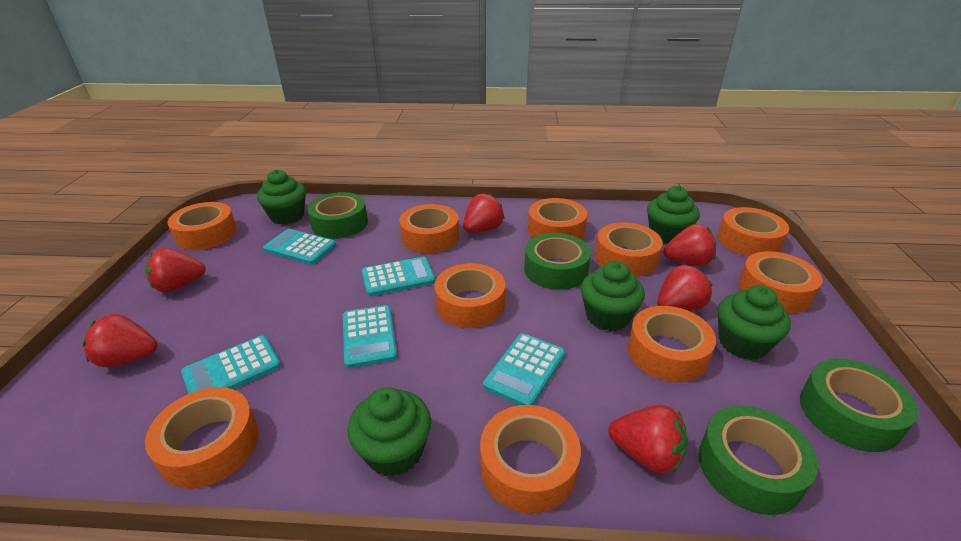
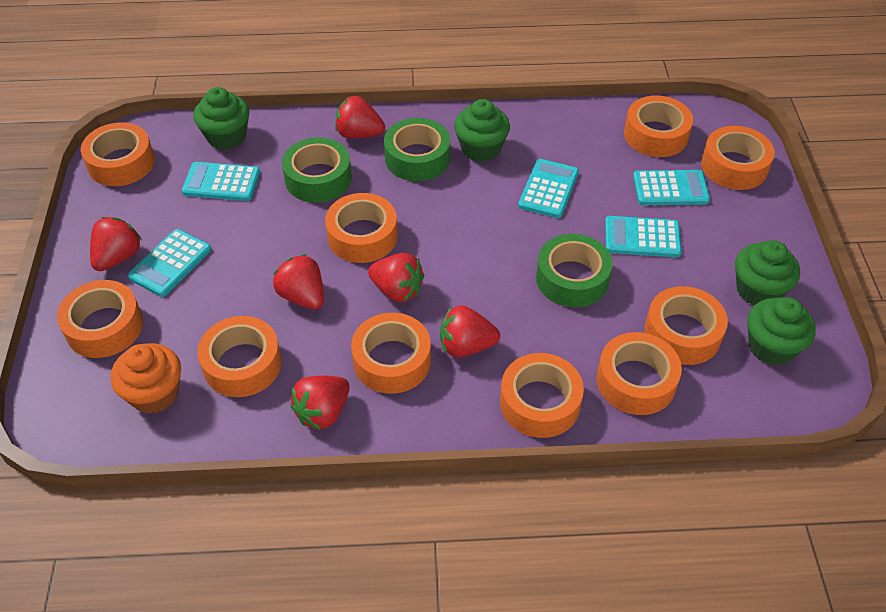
green cupcake: [257,170,306,225] [348,387,431,477] [581,261,645,331] [647,186,700,244] [718,285,791,360] = 5 -> [193,87,249,150] [454,99,510,162] [735,240,800,305] [747,297,816,366] = 4
green tape: [307,192,368,239] [524,233,591,290] [699,405,818,515] [800,358,918,452] = 4 -> [282,137,352,203] [384,118,450,181] [536,234,613,308] = 3
orange cupcake: none = 0 -> [111,343,181,414] = 1

